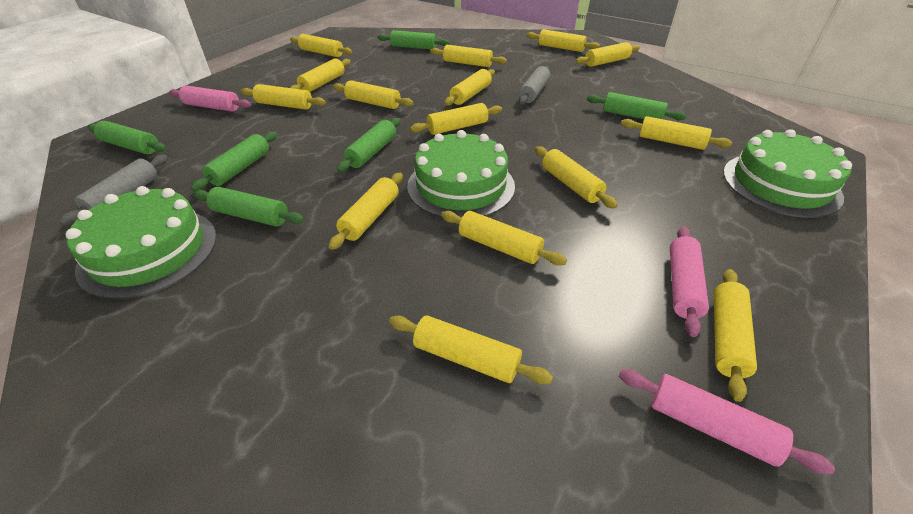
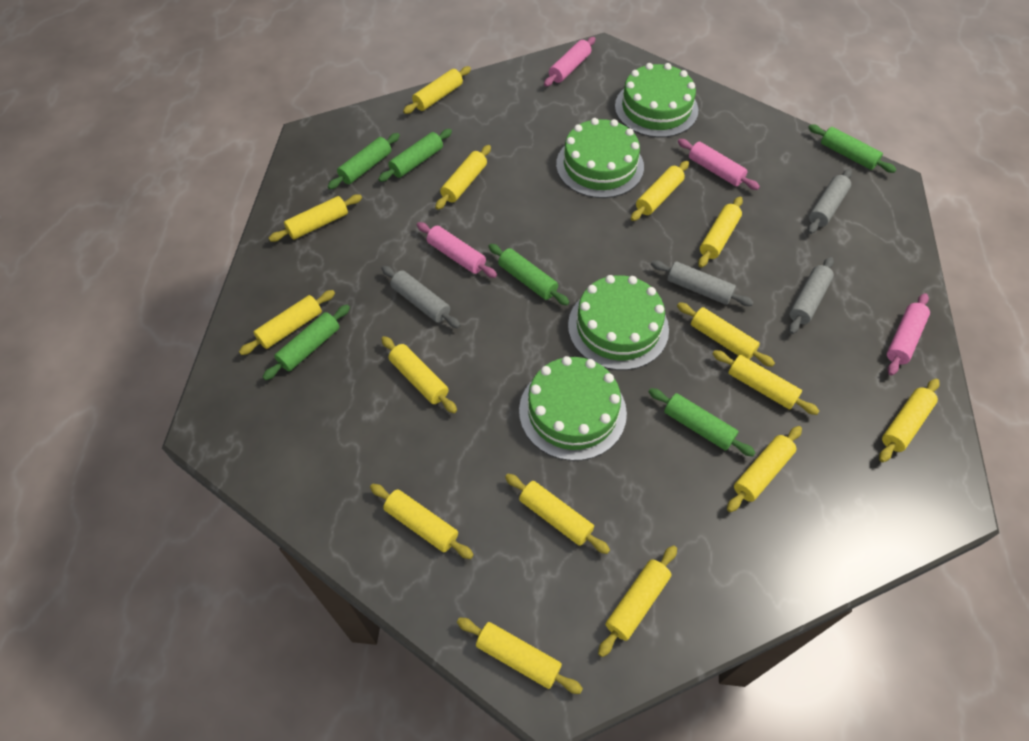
green cake: [65,186,217,299] [407,130,515,218] [723,129,852,218] = 3 -> [519,356,627,461] [556,118,644,198] [568,275,669,370] [615,63,698,138] = 4
grey rolling pin: [59,154,168,226] [519,66,550,105] = 2 -> [381,266,461,328] [651,260,753,306] [789,257,834,334] [808,169,852,234] = 4
pink rolling pin: [169,86,251,112] [619,369,835,474] [670,227,709,337] = 3 -> [417,222,497,278] [544,37,596,87] [678,139,760,190] [887,293,930,376] = 4

